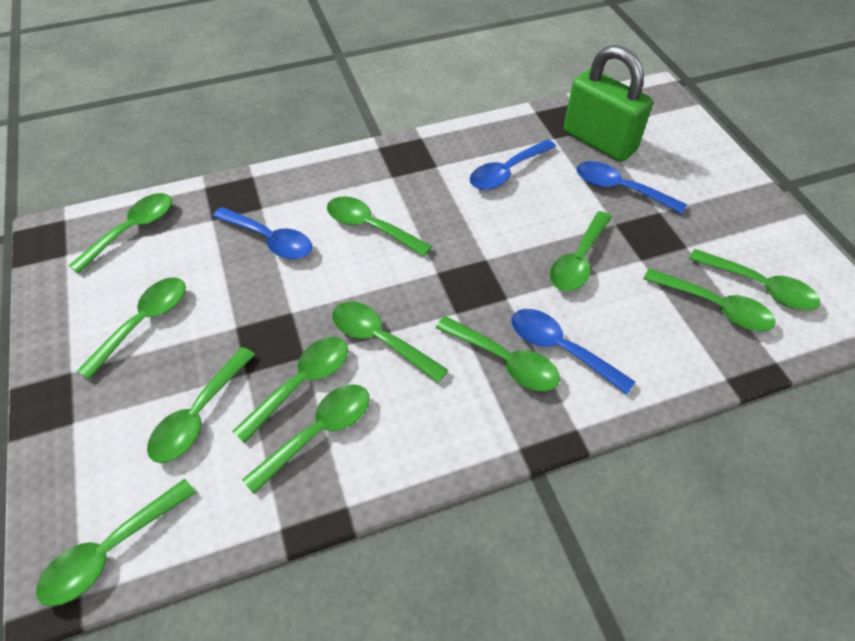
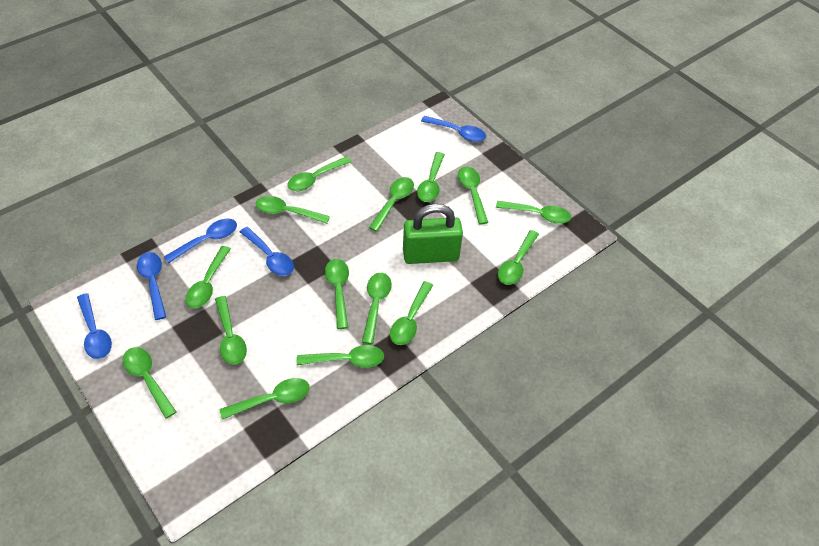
blue spoon: [213,207,312,259] [470,139,556,190] [511,309,635,395] [576,161,687,214] = 4 -> [77,293,112,359] [137,252,166,320] [164,219,237,263] [240,227,294,276] [421,116,486,142] = 5
green spoon: [36,479,196,606] [69,193,172,274] [77,277,186,380] [147,347,255,463] [232,337,348,443] [242,384,370,494] [327,196,432,257] [332,302,448,383] [436,316,560,391] [550,211,612,291] [643,268,776,331] [689,249,820,310] = 12 -> [123,347,176,419] [186,246,231,308] [215,296,247,365] [220,378,310,420] [256,196,330,224] [287,156,352,191] [297,345,384,368] [325,259,349,329] [362,273,392,344] [369,177,414,232] [390,281,433,345] [417,152,445,202] [458,166,488,224] [496,201,571,224] [498,230,539,285] = 15

